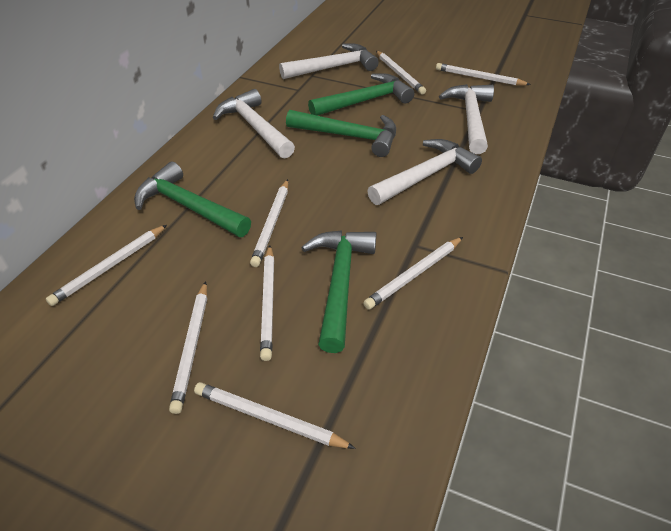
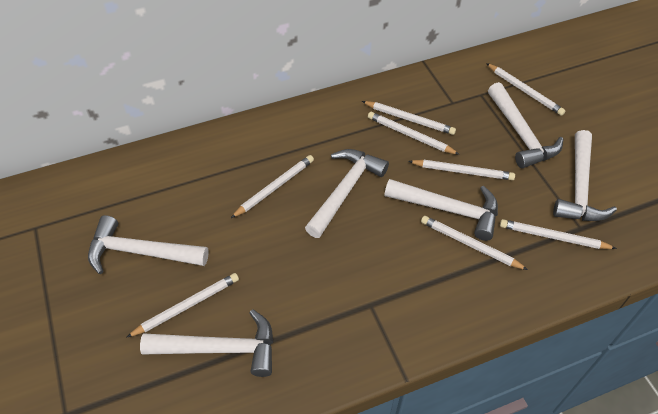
green hammer: [134,162,251,237] [286,110,396,157] [301,230,377,353] [308,73,414,116] = 4 -> none = 0
white hammer: [213,89,295,158] [279,44,379,79] [367,139,482,205] [439,84,494,154] = 4 -> [88,215,209,274] [140,309,273,377] [305,149,389,238] [384,179,498,241] [488,82,564,168] [553,130,617,221] = 6

